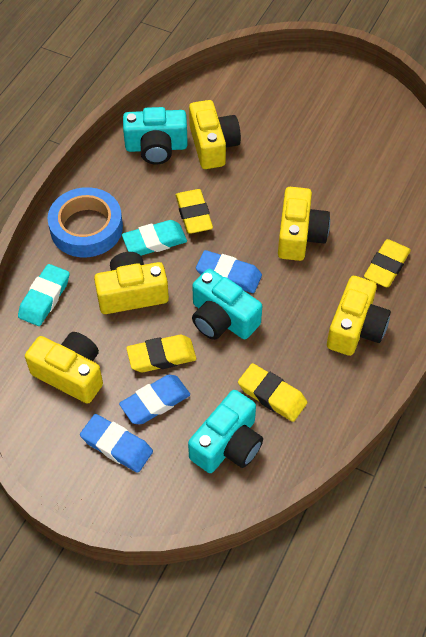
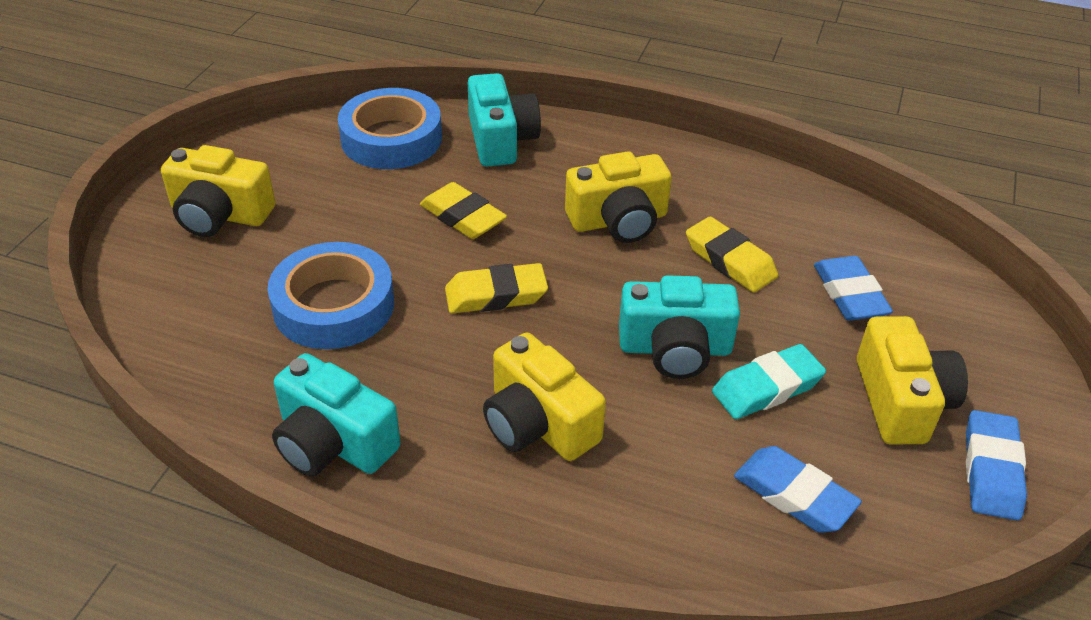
blue tape: [48,187,123,257] = 1 -> [268,242,394,349] [338,88,442,169] = 2
turquoise eraser: [18,264,70,326] [122,220,187,256] = 2 -> [712,344,826,419] = 1
yellow camera: [25,332,103,404] [94,252,169,314] [189,100,241,169] [278,187,330,261] [327,276,391,356] = 5 -> [161,145,275,237] [483,333,606,461] [565,151,672,243] [857,316,968,444] = 4
yellow eraser: [126,335,197,372] [175,189,213,234] [238,363,307,422] [364,239,411,287] = 4 -> [420,182,507,239] [445,263,548,313] [686,217,778,292] = 3

